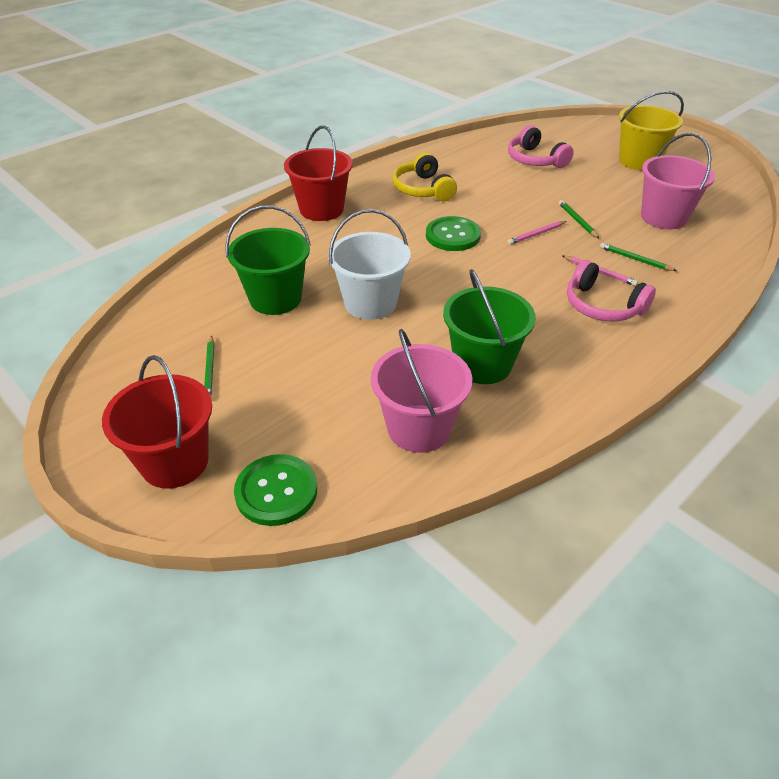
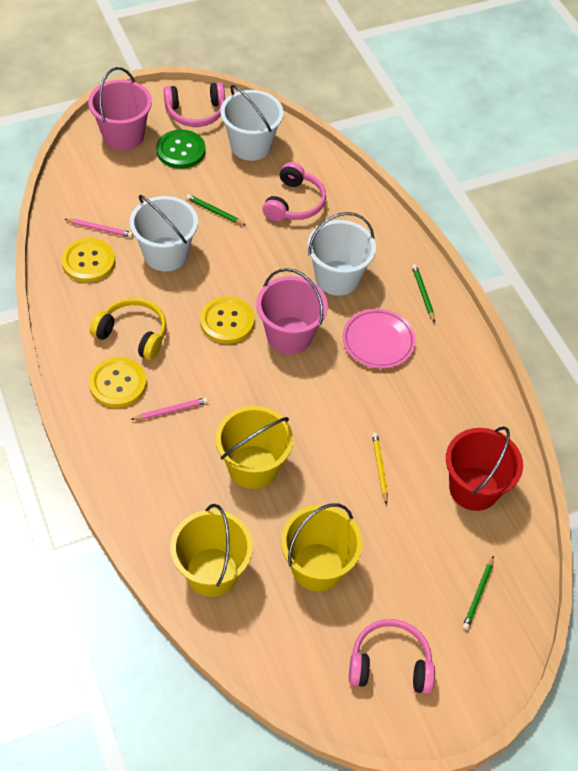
green bucket: [225,205,311,315] [443,269,536,384] = 2 -> none = 0
green button: [234,454,317,526] [426,216,481,251] = 2 -> [156,130,206,169] = 1
pink headphones: [508,125,574,168] [567,260,656,322] = 2 -> [164,82,225,127] [263,162,326,221] [349,619,435,694] = 3
pink plate: none = 0 -> [343,309,416,369] = 1
red bucket: [102,355,212,489] [284,126,353,221] = 2 -> [446,426,523,511] = 1
white bucket: [328,209,411,320] = 1 -> [130,195,198,271] [220,85,283,161] [307,212,376,296] = 3
yellow bucket: [619,91,684,170] = 1 -> [170,504,253,597] [216,406,293,489] [281,503,363,591] = 3
yellow button: none = 0 -> [61,238,115,282] [89,357,147,408] [200,296,255,344] = 3
yellow pencil: none = 0 -> [372,432,388,504] = 1

